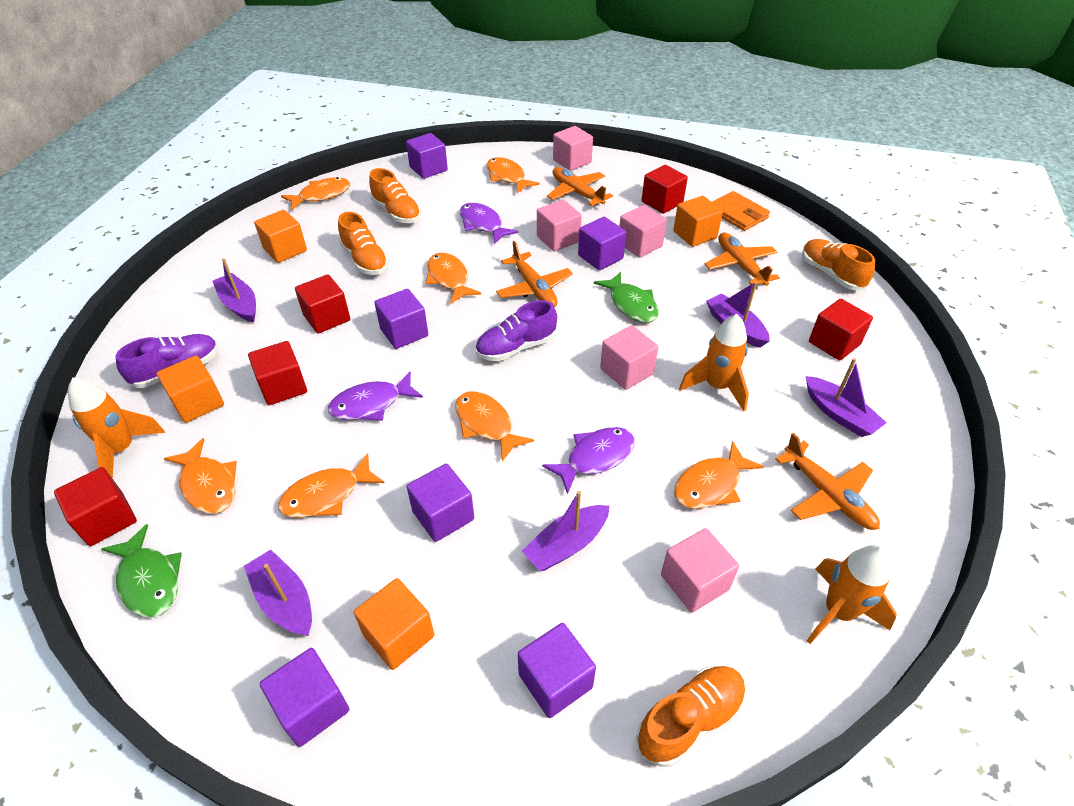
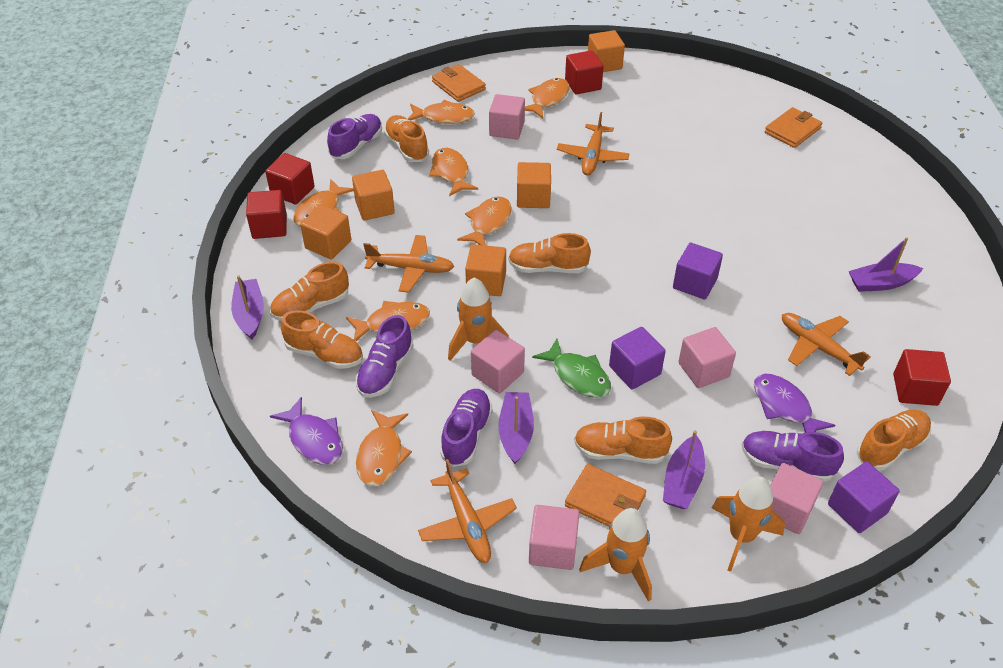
green fish: [101,524,182,617] [594,272,659,323] = 2 -> [532,339,611,398] = 1
orange cube: [156,355,224,423] [254,210,307,263] [354,578,434,670] [673,196,723,247] = 4 -> [300,205,351,259] [352,170,395,221] [465,244,506,296] [517,162,551,208] [588,30,625,72] = 5
orange shoe: [338,212,389,275] [369,168,421,223] [637,666,746,767] [802,239,875,290] = 4 -> [270,262,349,321] [281,310,363,369] [384,115,429,162] [508,233,591,273] [574,417,672,464] [857,409,931,470] = 6
orange wallet: [712,191,770,231] = 1 -> [432,64,486,102] [565,464,646,527] [765,107,823,148] = 3
purple boat: [213,258,256,323] [244,549,312,636] [522,491,609,571] [706,281,770,348] [806,358,887,437] = 5 -> [231,276,264,339] [498,392,534,464] [663,430,705,509] [849,237,923,292] = 4
purple cube: [260,648,349,747] [374,289,428,349] [406,133,448,179] [407,463,474,542] [518,623,596,718] [578,217,626,270] = 6 -> [609,327,666,389] [673,243,723,299] [828,461,900,533] = 3
purple fish: [328,372,423,420] [459,203,519,244] [542,427,635,494] = 3 -> [270,397,343,465] [754,374,835,433] = 2
purple shoe: [115,334,218,388] [476,300,557,361] = 2 -> [327,114,382,159] [356,315,414,398] [440,389,493,467] [742,431,844,482] = 4
red cube: [54,467,137,546] [248,341,307,405] [295,274,350,334] [642,165,688,214] [809,299,873,361] = 5 -> [246,190,287,239] [265,153,315,205] [565,50,604,95] [893,349,951,406] = 4

